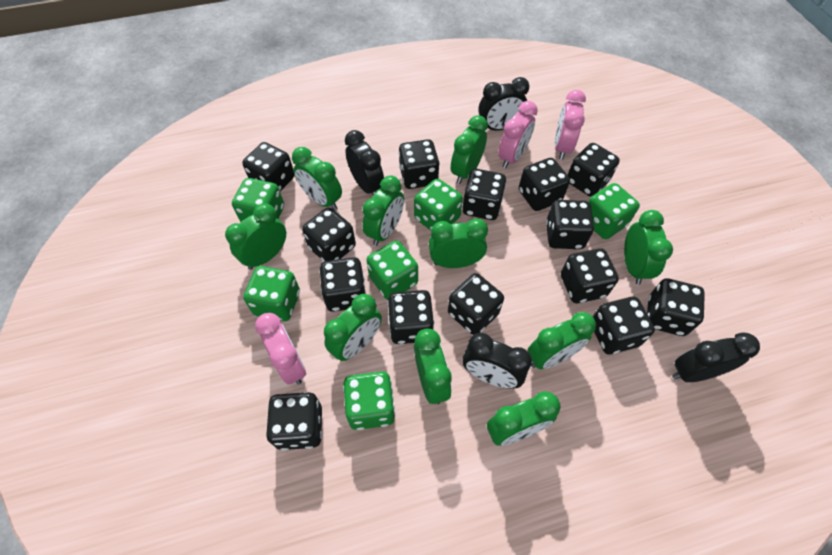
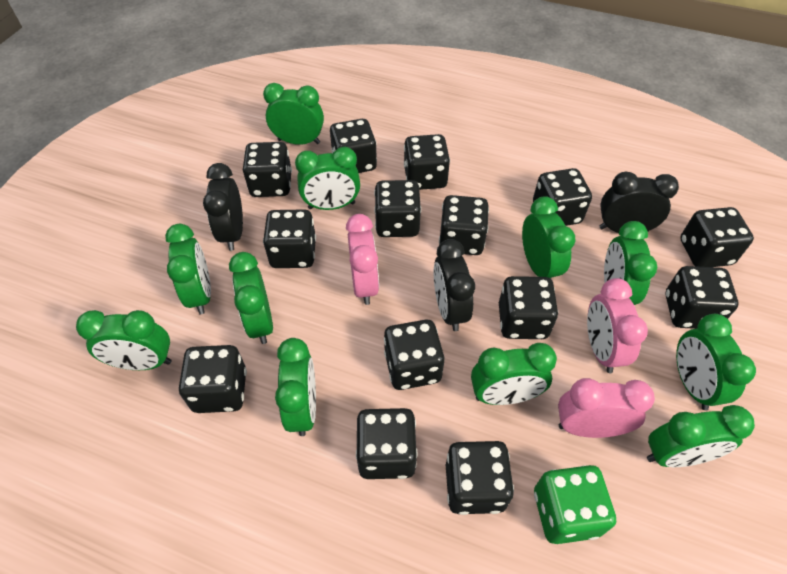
black clock: [345,130,384,195] [462,333,532,389] [478,77,529,131] [672,332,760,382] = 4 -> [203,163,243,251] [434,239,475,331] [599,172,679,233] = 3
green clock: [225,204,286,270] [292,147,342,210] [324,294,382,361] [363,175,404,246] [414,328,452,404] [429,219,488,268] [451,115,488,184] [487,391,560,446] [527,312,596,369] [624,210,673,285] = 10 -> [76,310,171,370] [165,224,211,314] [229,252,273,344] [263,83,324,145] [275,338,316,436] [295,147,360,210] [471,343,557,405] [522,196,575,279] [604,221,657,305] [647,405,755,467] [676,314,756,410] = 11
green dice: [232,178,284,222] [243,266,300,321] [343,371,395,430] [366,241,418,300] [414,179,463,230] [588,183,640,239] = 6 -> [534,465,616,544] = 1

